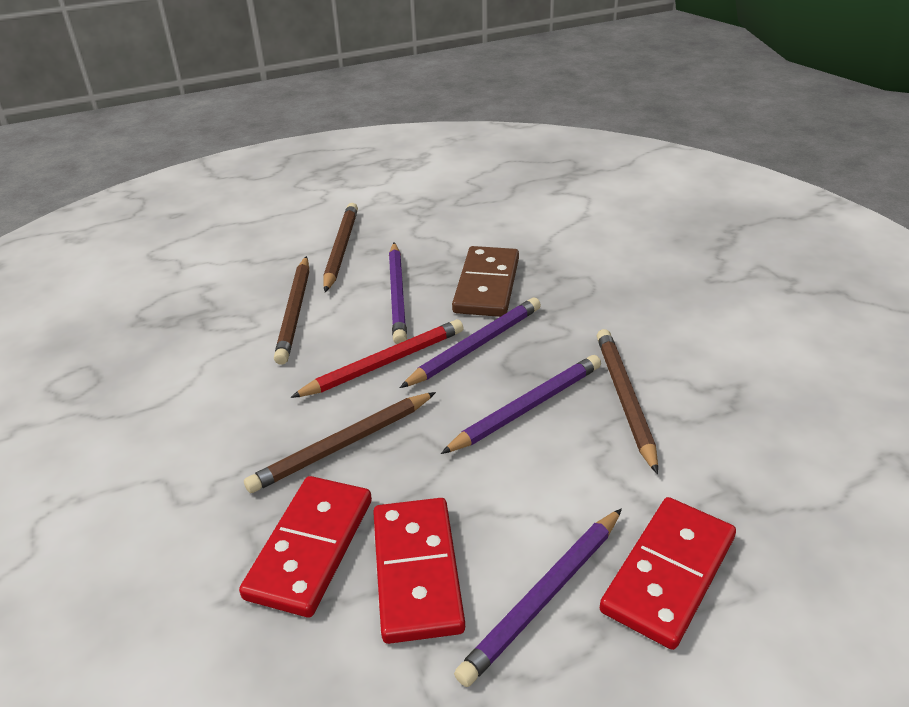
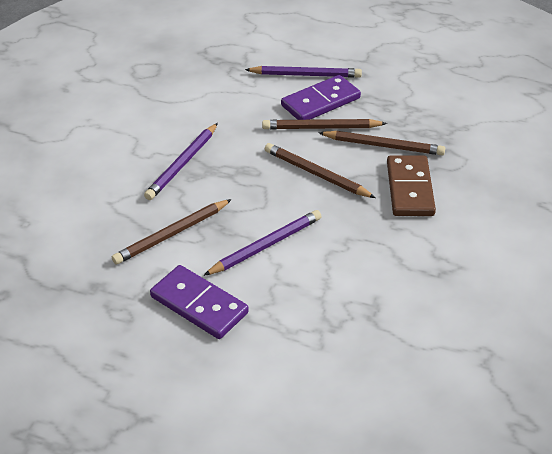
purple domino: none = 0 -> [150,265,249,339] [281,75,361,120] = 2
purple pencil: [389,242,407,344] [400,297,541,388] [441,355,601,454] [454,508,622,687] = 4 -> [144,123,218,200] [203,210,322,276] [245,66,362,78] = 3
red domino: [239,476,372,617] [373,498,465,644] [600,497,736,650] = 3 -> none = 0
red pencil: [290,319,464,398] = 1 -> none = 0

